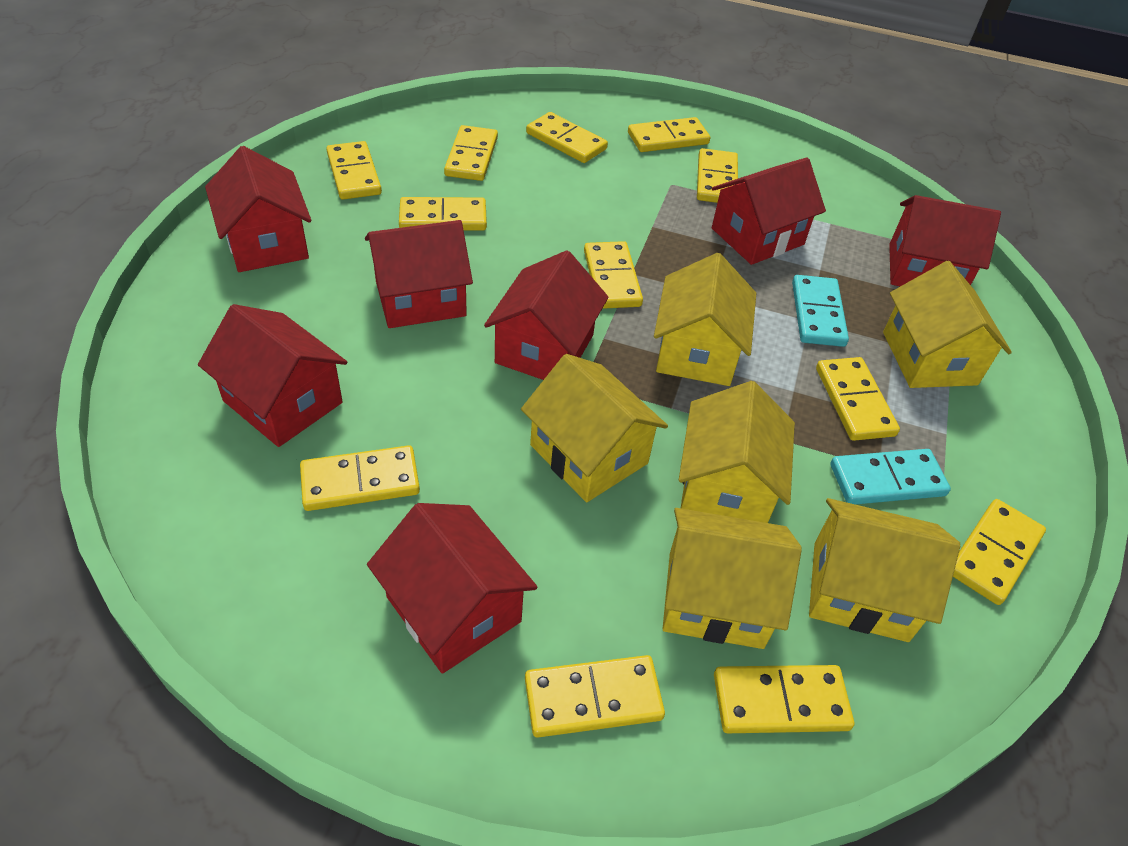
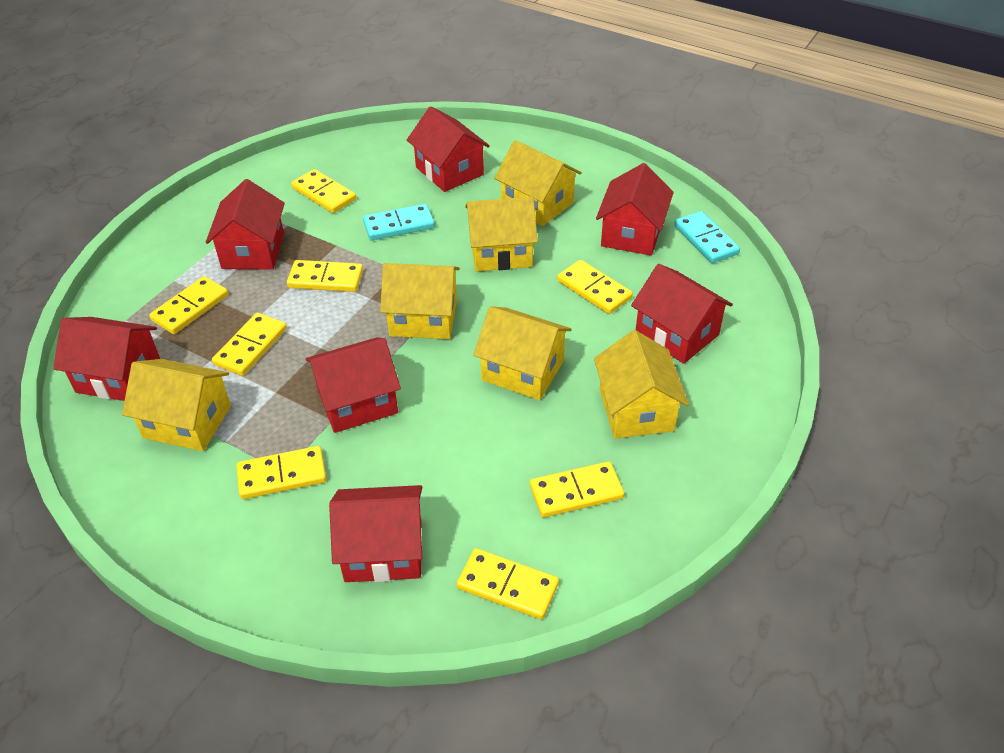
yellow domino: [300,445,420,511] [326,141,382,200] [399,197,487,231] [444,125,498,181] [525,655,665,737] [526,112,608,163] [584,241,643,309] [628,117,710,152] [697,148,738,203] [714,665,854,733] [816,357,900,441] [953,499,1046,605] = 12 -> [149,276,228,334] [212,313,287,376] [237,446,326,499] [287,260,363,292] [291,169,356,213] [457,548,559,620] [530,461,624,517] [557,260,633,314] = 8

